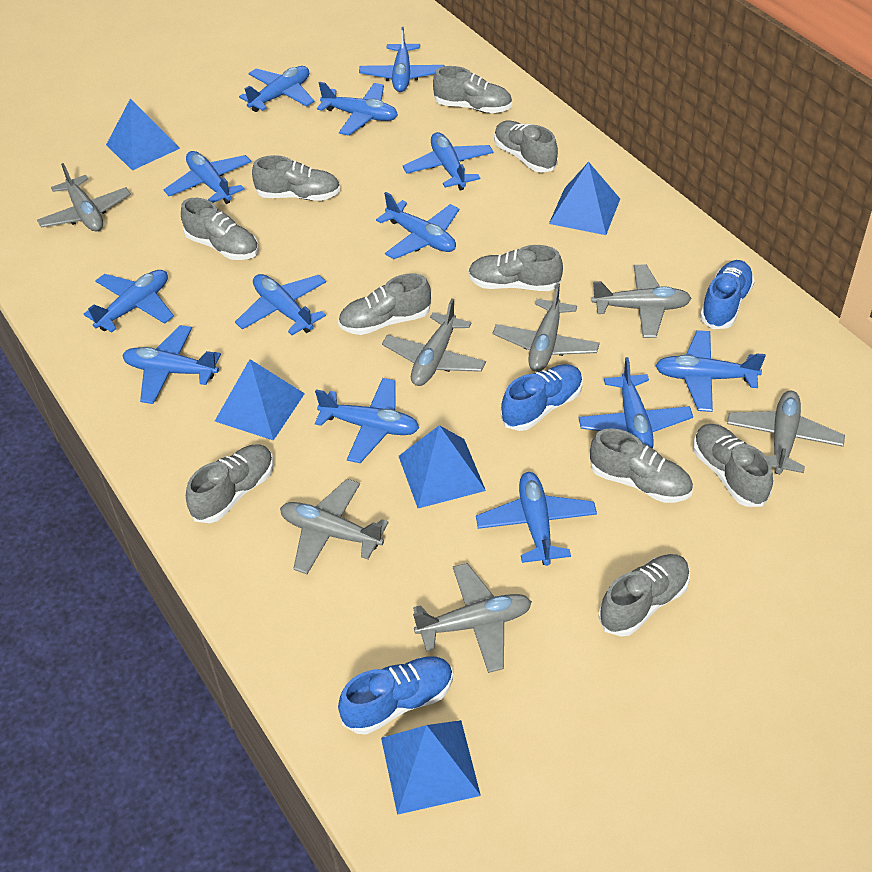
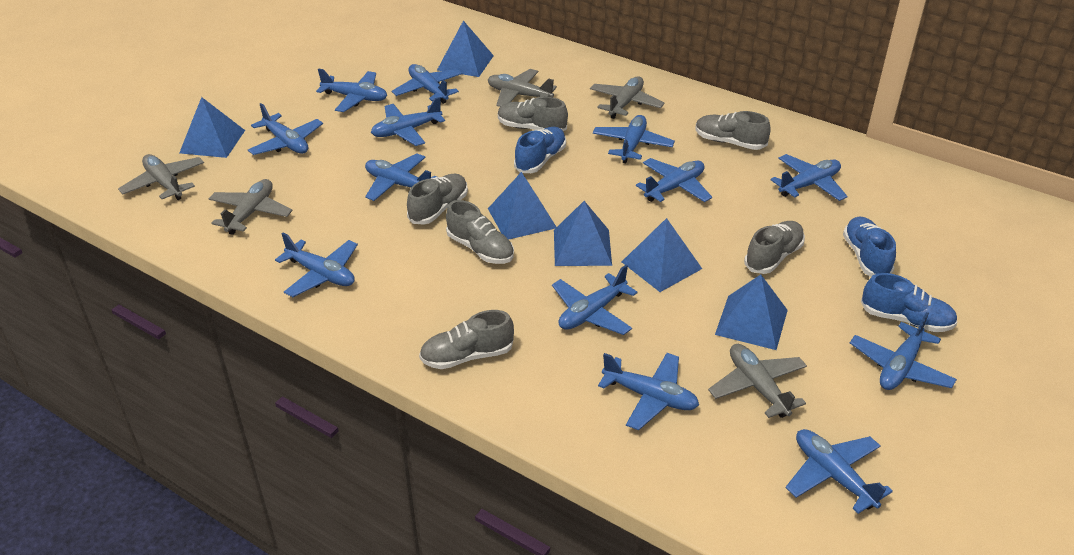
blue pyramid: [106,98,180,171] [215,359,305,441] [381,720,481,815] [399,425,486,508] [549,162,620,235] = 5 -> [179,97,245,158] [437,20,494,77] [488,172,556,240] [554,201,612,266] [622,218,702,292] [715,274,788,350] = 6
grey plane: [37,163,131,232] [280,479,389,574] [382,298,486,386] [413,563,532,673] [493,283,600,372] [592,265,692,338] [727,391,845,474] = 7 -> [118,154,204,200] [208,179,293,235] [488,69,557,107] [590,76,664,119] [708,344,807,418] = 5
grey shoe: [181,198,258,260] [186,444,273,523] [252,155,340,201] [338,273,431,335] [433,66,512,113] [468,245,563,291] [494,121,558,173] [590,428,693,503] [598,554,690,636] [693,424,773,507] = 10 -> [407,174,468,224] [419,310,514,369] [446,200,514,264] [498,97,568,131] [695,111,770,150] [744,221,805,274] = 6

